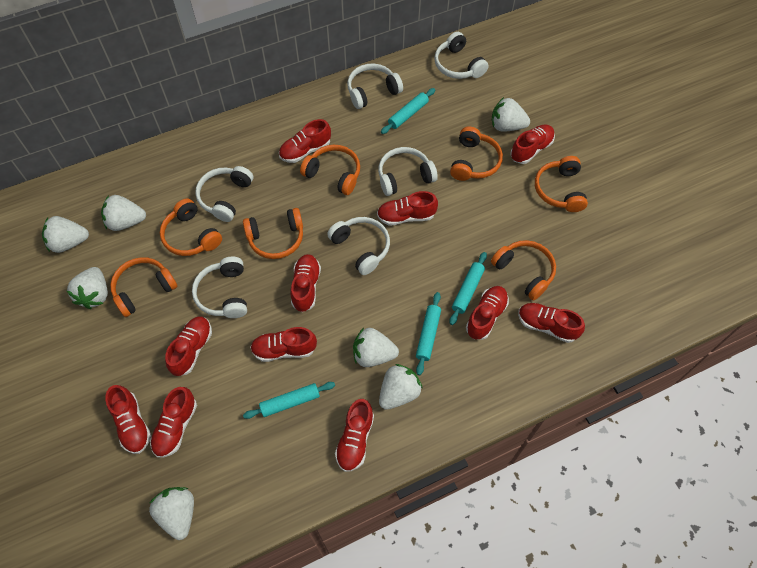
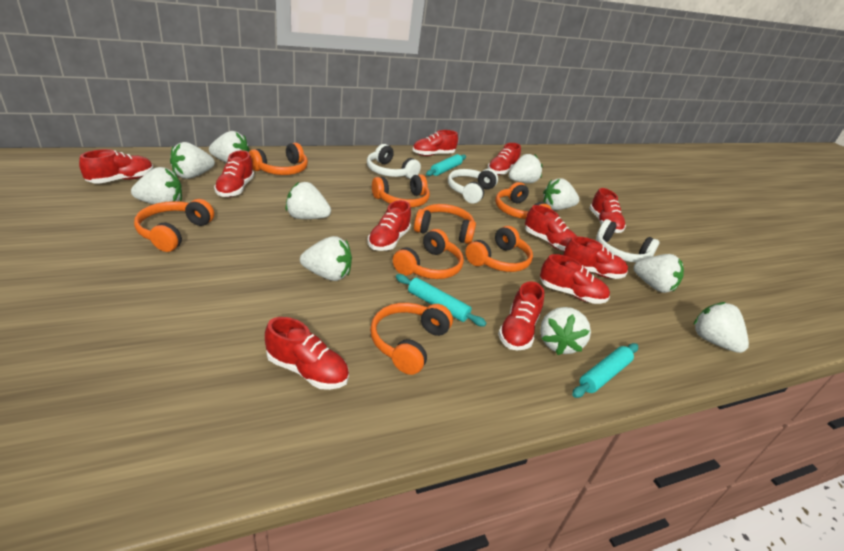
orange headphones: [110,257,178,317] [160,198,222,256] [243,208,303,259] [300,145,360,195] [450,126,503,181] [491,240,556,300] [535,156,588,212] = 7 -> [134,199,214,252] [249,143,308,175] [370,303,453,375] [372,174,430,207] [393,229,464,279] [414,204,476,244] [465,226,533,272] [495,182,552,219] = 8
turquoise rolling pin: [243,382,335,419] [381,88,435,134] [416,292,441,375] [449,252,487,325] = 4 -> [396,274,487,327] [426,154,466,176] [572,343,638,398] = 3
white headphones: [192,256,247,318] [195,166,253,222] [327,217,390,275] [347,63,403,109] [378,147,438,196] [434,32,489,79] = 6 -> [367,144,421,179] [448,169,498,204] [596,219,660,262] = 3
white strawberry: [42,216,89,253] [67,267,108,309] [101,195,146,231] [149,487,194,540] [353,328,399,367] [379,364,423,410] [492,97,530,132] = 7 -> [131,167,182,204] [170,142,215,179] [209,131,249,163] [286,182,331,219] [300,236,352,281] [509,154,543,183] [540,307,591,355] [543,178,579,210] [634,254,684,293] [693,302,749,353] = 10

